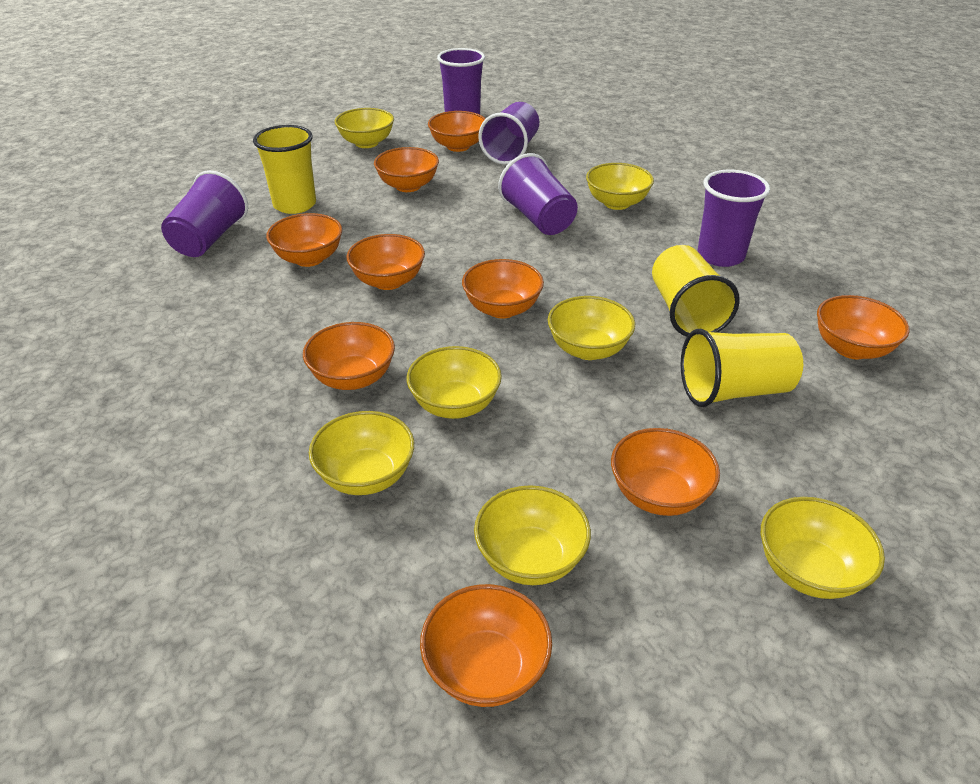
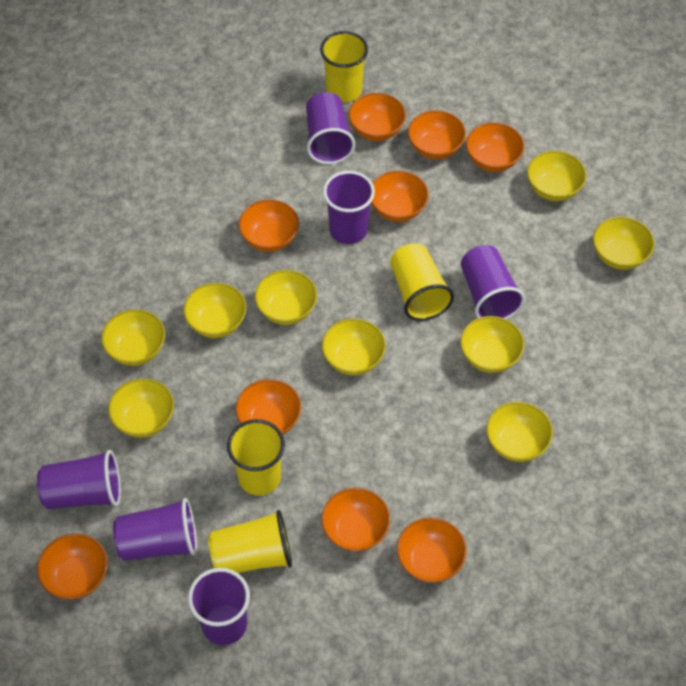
purple cup: [161,170,248,257] [437,48,485,115] [479,102,539,165] [498,153,578,235] [698,170,770,267] = 5 -> [37,450,121,509] [113,498,197,561] [188,568,250,645] [306,92,355,164] [323,171,375,244] [461,245,525,319] = 6
yellow bowl: [309,411,414,495] [335,108,394,148] [407,346,502,419] [474,485,591,585] [548,296,635,360] [586,163,654,210] [761,497,885,599] = 7 -> [101,309,165,366] [108,378,174,438] [183,282,246,338] [255,270,317,325] [322,318,386,375] [460,316,524,373] [486,402,553,462] [527,151,586,201] [593,217,655,270] = 9
yellow cup: [253,125,316,214] [652,245,740,337] [681,329,803,407] = 3 -> [208,510,292,573] [227,419,285,496] [320,31,368,102] [390,243,454,321] = 4

